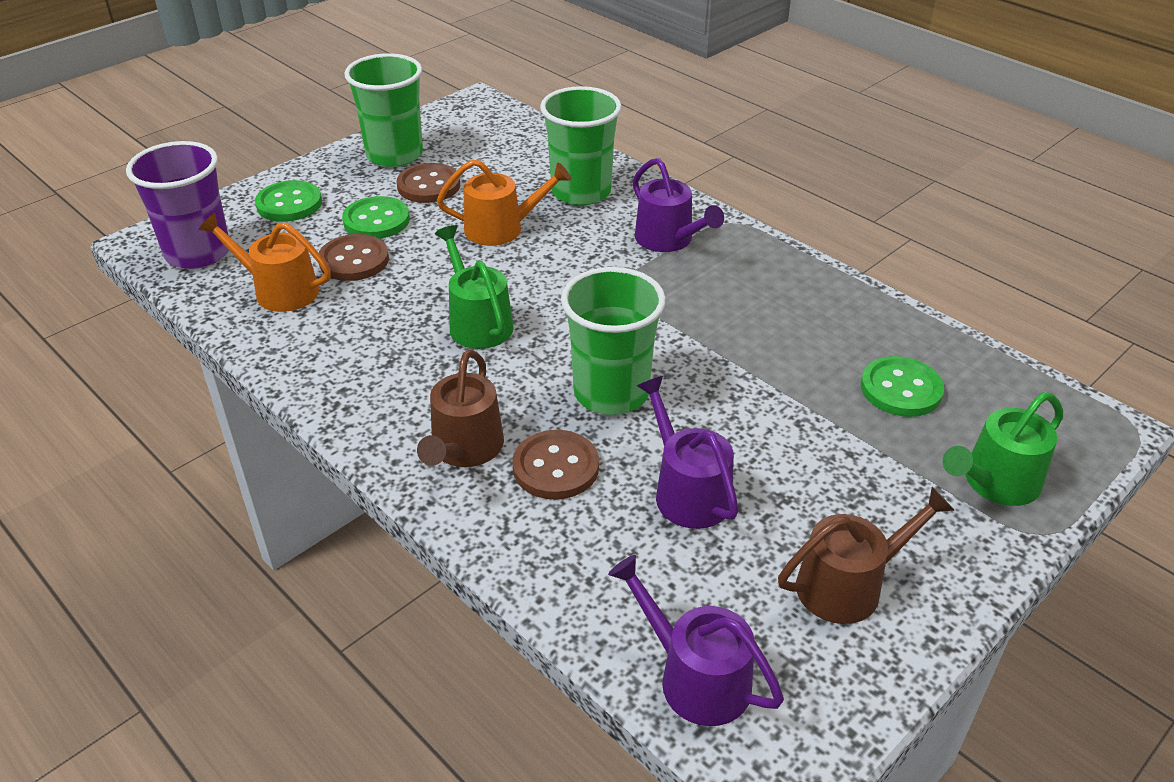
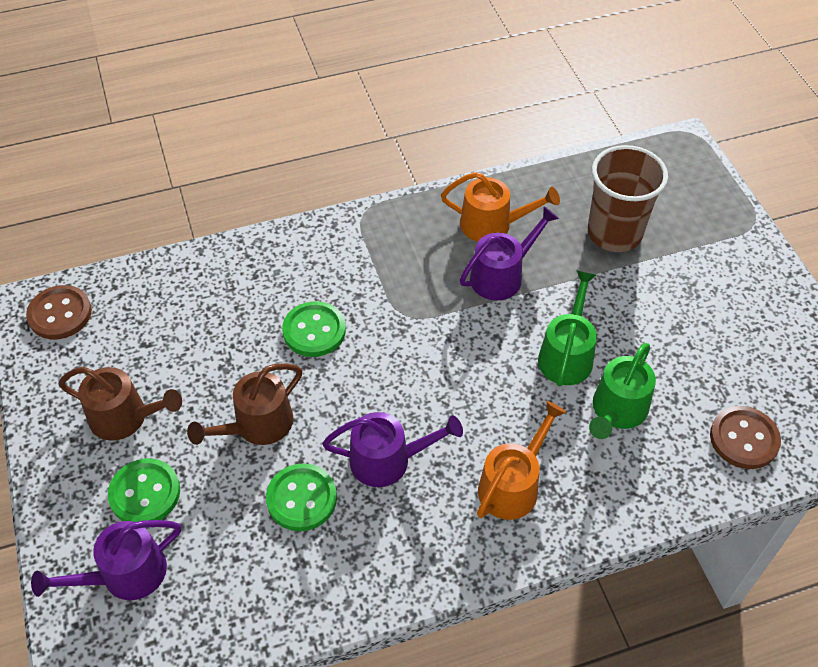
brown button: [319,234,389,281] [397,163,460,203] [512,430,599,500] = 3 -> [26,285,92,339] [710,406,781,469] = 2
brown cup: none = 0 -> [588,145,668,252] = 1
green cup: [344,53,423,167] [540,86,622,205] [561,267,666,415] = 3 -> none = 0
purple cup: [126,141,229,269] = 1 -> none = 0

